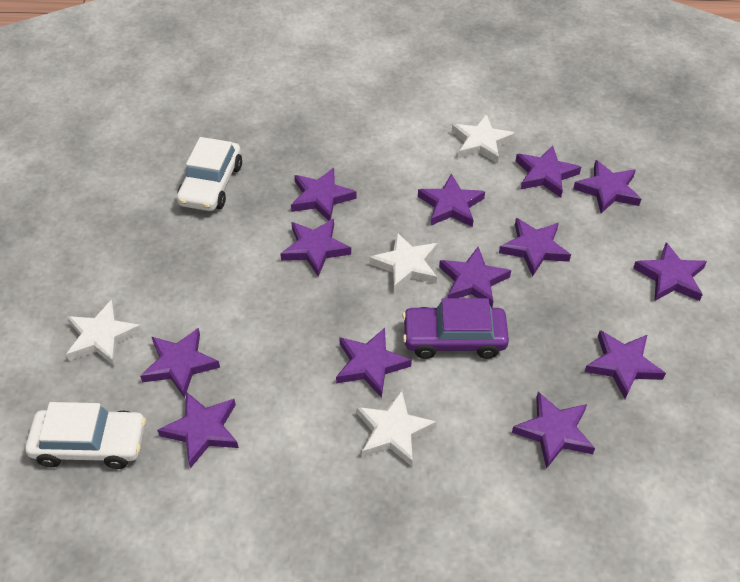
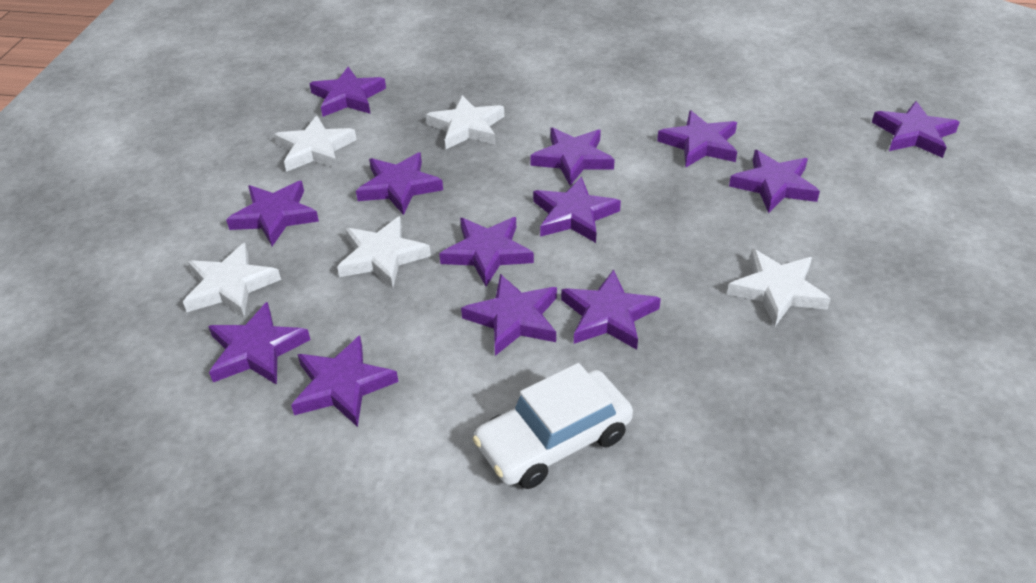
purple car: [402,298,509,359] = 1 -> none = 0
white car: [25,402,146,469] [177,137,242,211] = 2 -> [473,363,633,489] = 1
white star: [66,300,142,366] [357,390,436,466] [369,232,437,292] [452,114,515,164] = 4 -> [183,243,281,317] [274,115,357,172] [337,216,431,289] [426,95,504,149] [727,249,831,327] = 5

